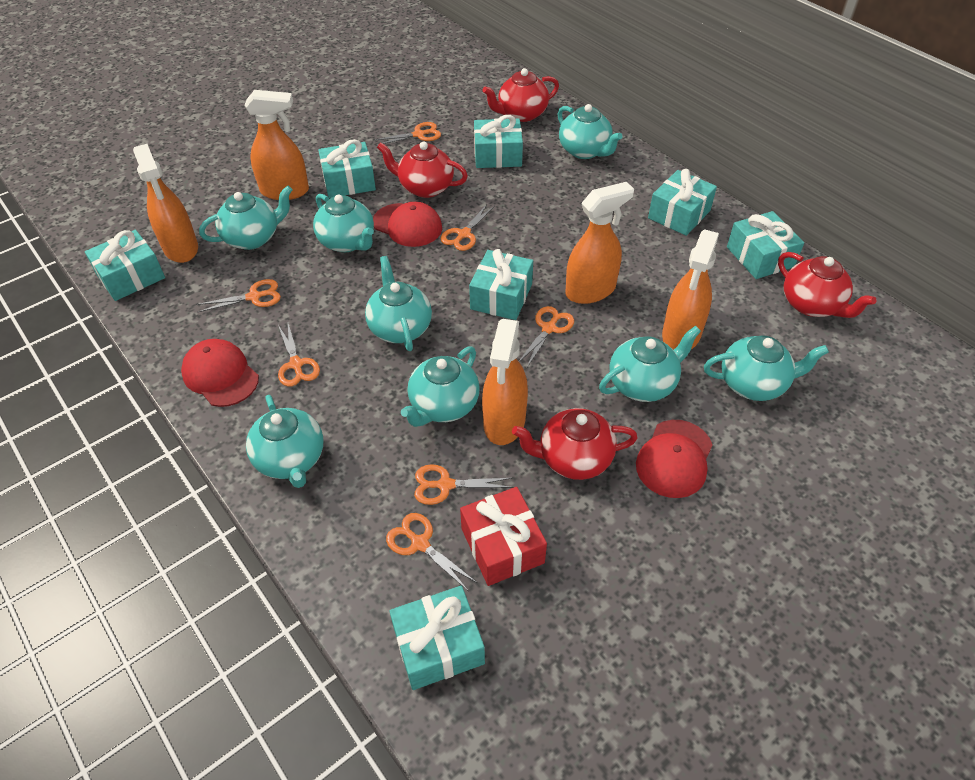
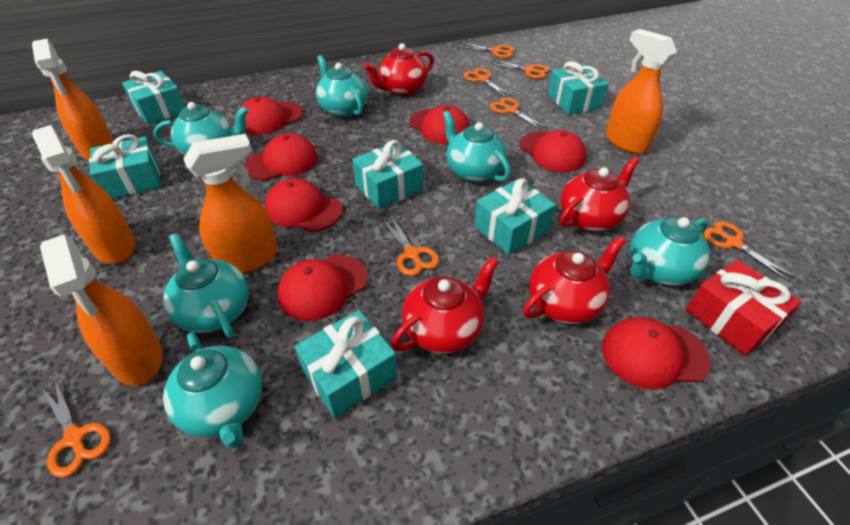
red cap: [181,339,259,407] [373,202,442,247] [636,420,712,498] = 3 -> [241,96,303,135] [244,133,318,180] [265,178,343,232] [277,255,368,321] [409,105,470,145] [520,130,586,172] [602,317,711,390] = 7
turquoise gift: [85,230,165,301] [318,139,376,198] [389,586,485,690] [469,249,533,320] [474,115,523,168] [648,169,717,236] [727,211,804,279] = 7 -> [89,134,161,199] [122,71,185,125] [294,310,397,418] [352,140,423,209] [474,179,556,255] [548,61,609,115] = 6
turquoise teapot: [199,185,292,250] [246,395,324,488] [313,194,374,252] [365,256,432,351] [401,346,480,427] [558,104,622,159] [599,326,701,402] [704,335,829,401] = 8 -> [153,102,249,155] [163,233,249,338] [163,332,262,448] [316,55,368,117] [443,110,511,182] [630,217,710,285] = 6

